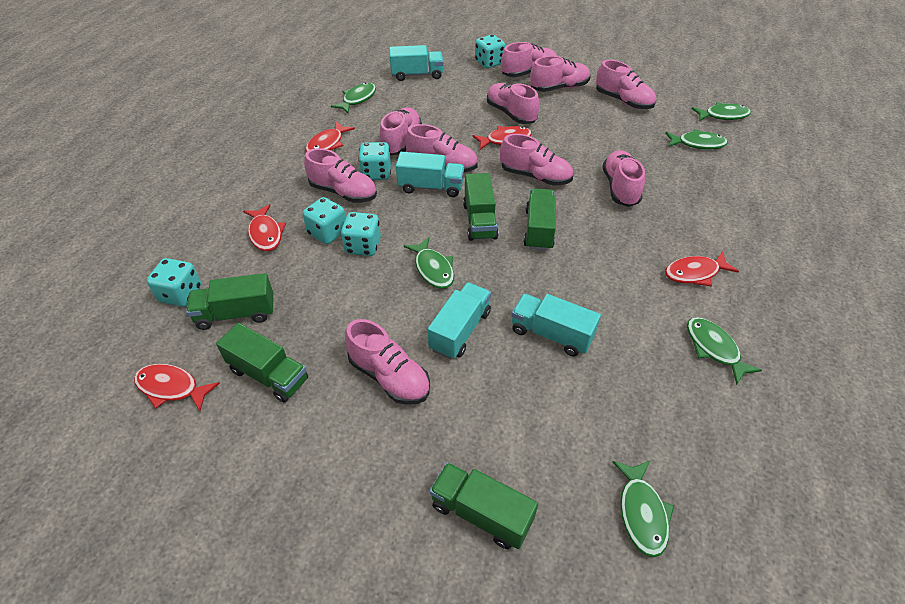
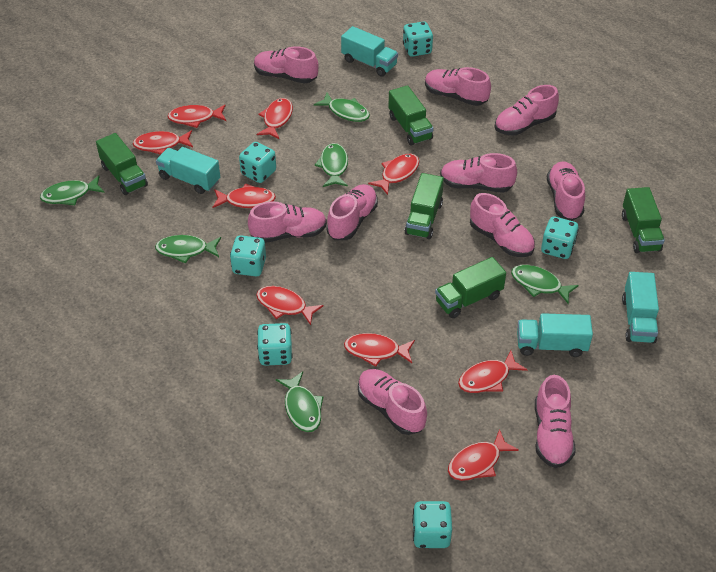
red fish: [134,364,220,411] [243,204,286,251] [306,121,355,152] [472,126,532,150] [665,252,739,287] = 5 -> [132,130,193,155] [167,105,226,128] [212,183,276,208] [256,98,293,139] [256,286,324,325] [344,333,415,367] [368,154,419,195] [448,429,519,481] [458,351,528,393] = 9
turquoise dice: [147,258,201,307] [303,197,346,244] [341,212,381,256] [358,142,391,180] [475,35,505,68] = 5 -> [230,235,266,276] [239,142,276,183] [257,323,293,366] [403,21,433,57] [412,501,452,548] [541,217,579,259] = 6

